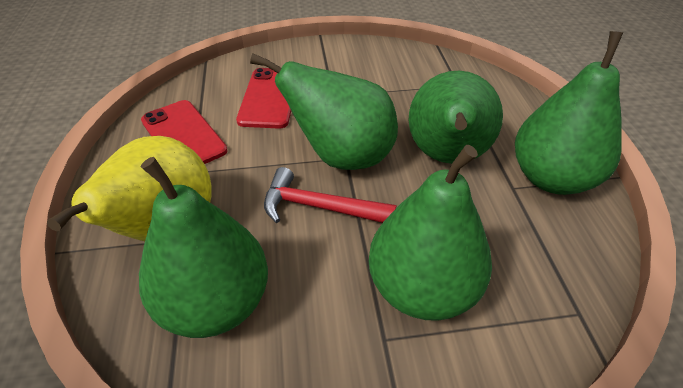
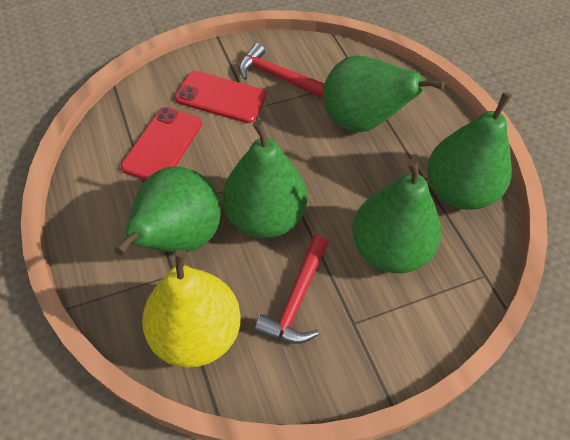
red hammer: [264,167,396,223] = 1 -> [239,43,325,98] [254,236,328,344] = 2

